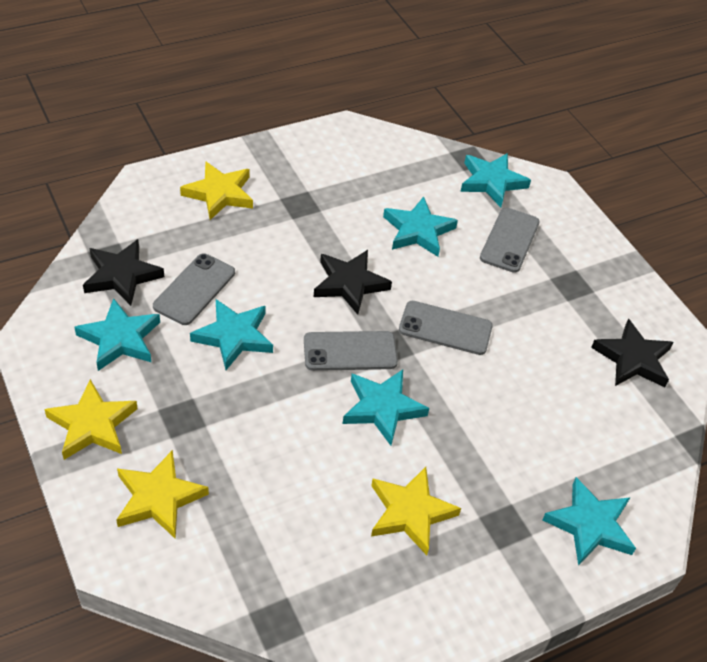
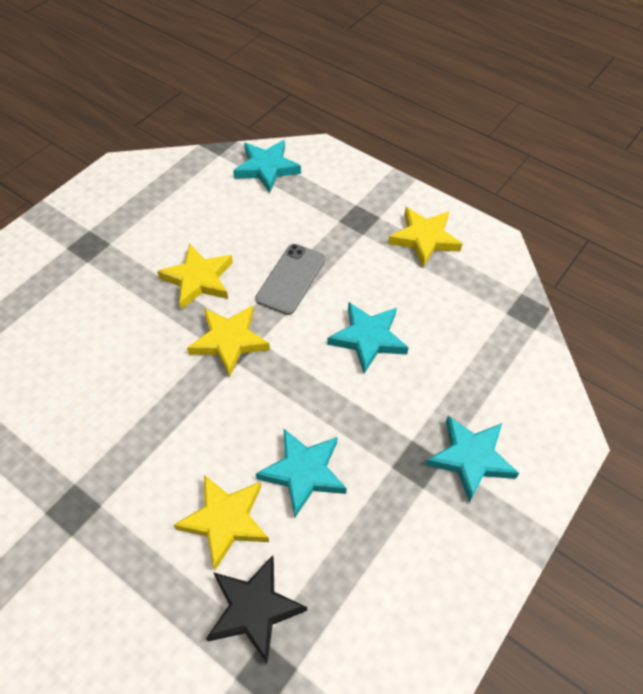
black star: [83,239,164,306] [314,250,392,315] [591,319,673,387] = 3 -> [206,555,307,664] = 1
grey phone: [153,254,235,325] [304,331,398,371] [399,301,493,355] [480,208,540,273] = 4 -> [256,244,325,315] = 1
turquoise star: [74,298,160,371] [190,299,273,370] [343,370,429,446] [383,197,458,257] [460,153,531,207] [542,477,636,566] = 6 -> [233,140,301,193] [256,429,347,517] [327,302,409,374] [426,416,519,503] = 4

